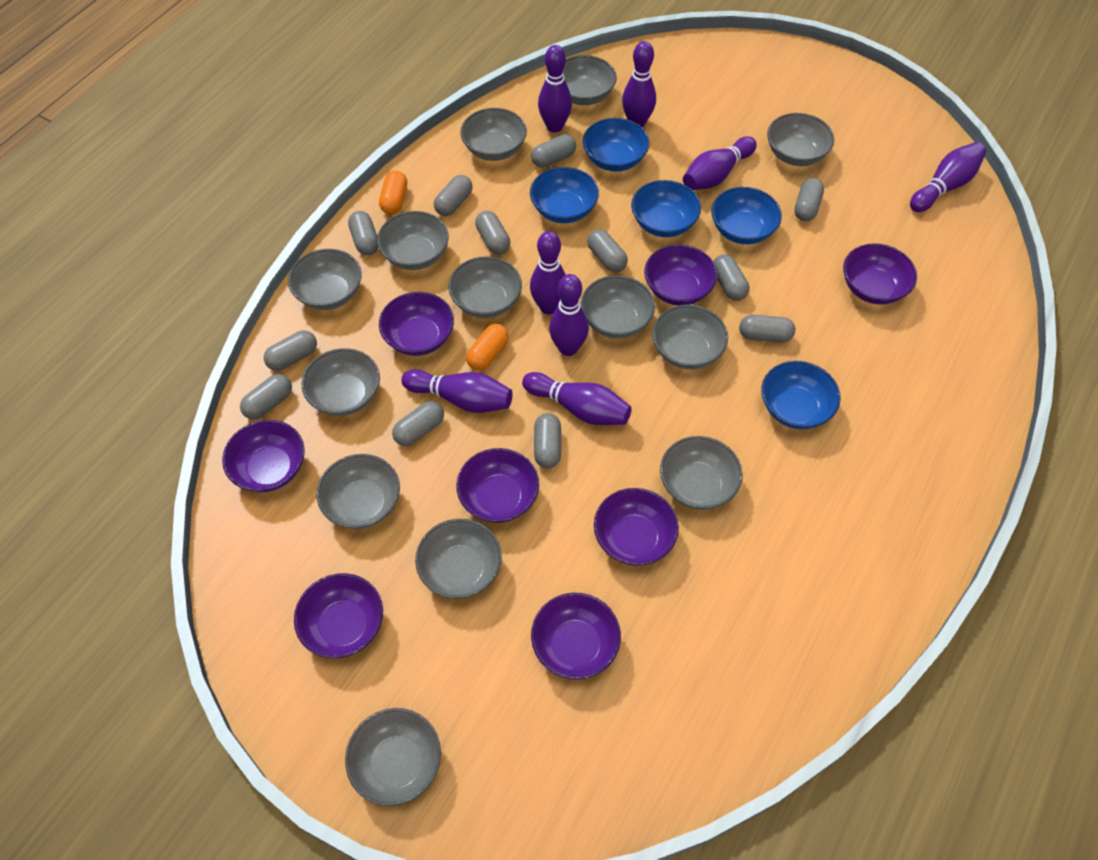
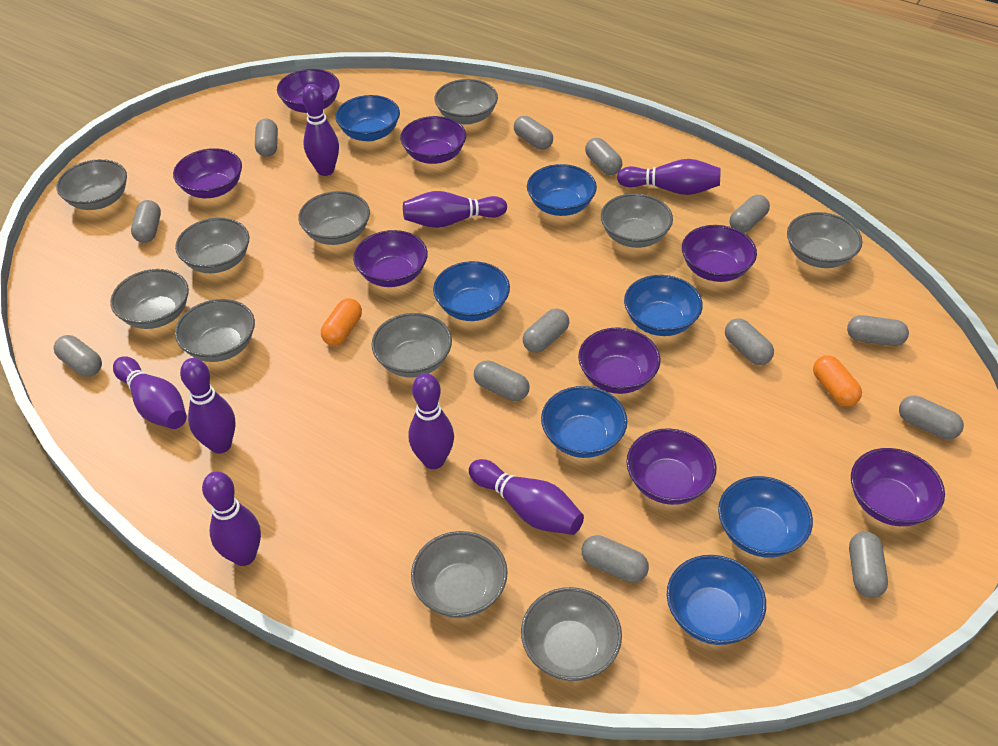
blue bowl: [530,167,599,223] [583,118,650,172] [631,180,701,237] [711,187,782,244] [761,361,841,429] = 5 -> [335,95,400,141] [433,261,510,321] [527,164,597,216] [541,386,627,458] [624,275,703,336] [667,555,766,645] [718,476,813,558] = 7
grey bowl: [288,249,362,310] [301,348,380,416] [317,454,400,529] [345,708,441,806] [377,211,449,270] [415,519,502,599] [449,256,522,318] [460,108,527,161] [563,55,617,105] [581,275,655,338] [652,305,728,369] [660,436,743,510] [767,113,834,166] = 13 -> [56,159,127,210] [110,269,189,329] [175,218,249,273] [175,299,255,362] [298,191,370,245] [371,313,452,377] [411,531,508,618] [435,79,498,125] [521,587,622,681] [601,193,673,248] [787,212,863,268] = 11
grey capsule: [240,374,292,420] [264,330,317,371] [348,211,378,255] [392,401,444,446] [434,175,473,216] [475,211,510,254] [531,134,576,168] [534,413,561,468] [587,229,628,272] [713,255,749,301] [739,315,795,343] [794,178,824,221] = 12 -> [54,335,102,377] [131,200,161,243] [255,119,278,157] [474,361,530,401] [514,116,553,150] [523,308,569,353] [582,535,649,583] [585,138,622,175] [725,318,774,365] [730,195,770,233] [847,315,909,346] [849,532,888,598] [899,396,964,439] = 13

